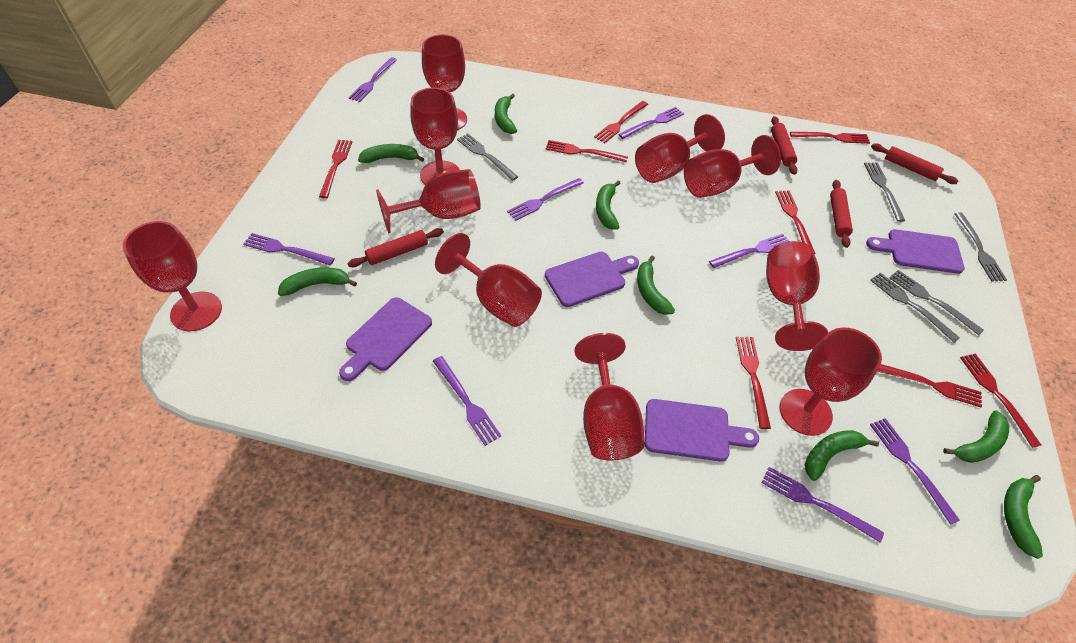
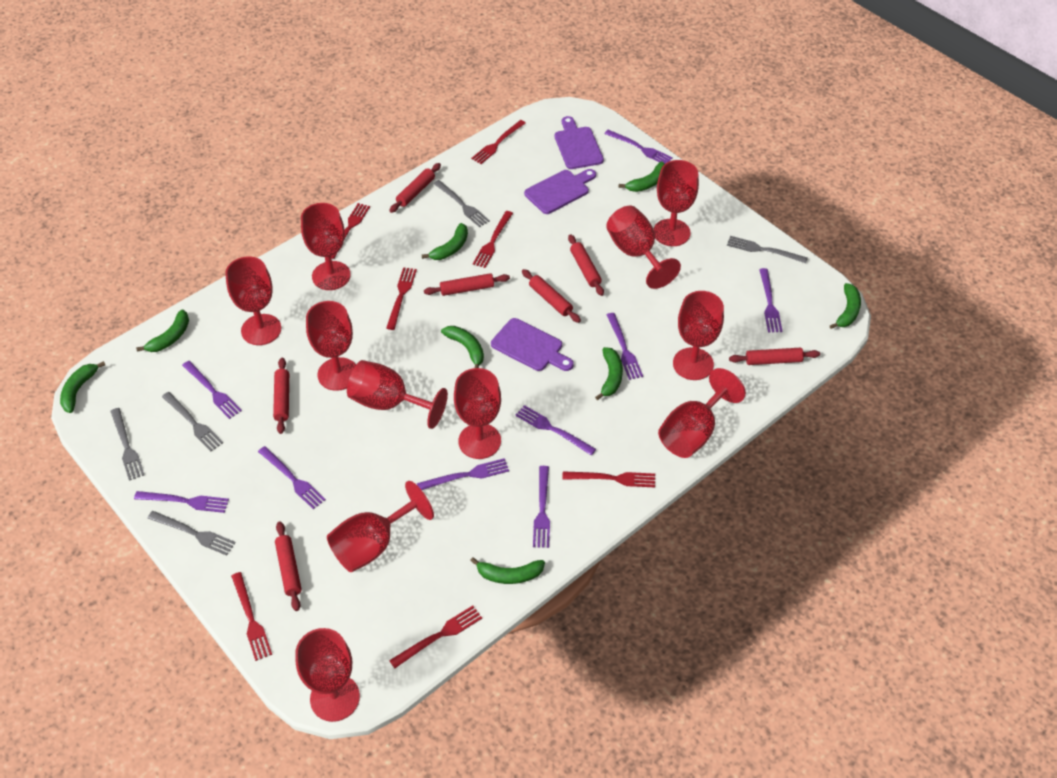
purple cutting board: [339,297,432,381] [545,252,639,307] [645,399,759,462] [866,229,965,274] = 4 -> [491,318,574,371] [524,169,596,214] [554,116,604,169] = 3
purple fork: [243,233,335,266] [349,57,397,102] [433,356,501,446] [507,178,584,221] [618,107,684,139] [709,234,789,268] [762,467,884,542] [870,418,960,525] = 8 -> [134,491,229,513] [182,361,242,419] [258,446,326,509] [417,458,509,490] [515,405,596,455] [533,466,550,548] [605,130,673,164] [607,313,643,380] [759,268,783,332] = 9
red fork: [319,140,352,198] [545,140,628,163] [594,101,648,143] [736,337,771,429] [775,190,816,254] [790,132,870,144] [877,364,982,407] [960,353,1041,448] = 8 -> [231,572,272,661] [331,203,370,259] [386,267,417,330] [389,606,482,668] [471,120,526,164] [473,211,513,268] [562,471,655,487] = 7
red goblet: [123,221,222,331] [376,169,481,234] [410,88,460,185] [422,34,467,130] [435,233,542,327] [574,333,645,461] [635,114,725,183] [684,135,781,198] [766,241,828,351] [780,328,882,436] = 10 -> [225,256,282,345] [295,628,360,722] [301,203,351,290] [306,301,356,391] [327,481,434,572] [347,360,448,429] [454,368,501,459] [606,206,681,289] [653,160,699,246] [658,368,746,458] [673,291,724,380] = 11
red rolling pin: [347,228,444,267] [771,116,797,175] [830,180,853,248] [871,144,958,184] = 4 -> [273,358,289,434] [275,522,302,611] [389,163,441,213] [424,273,510,296] [522,269,581,323] [568,234,604,296] [729,348,820,365] = 7

